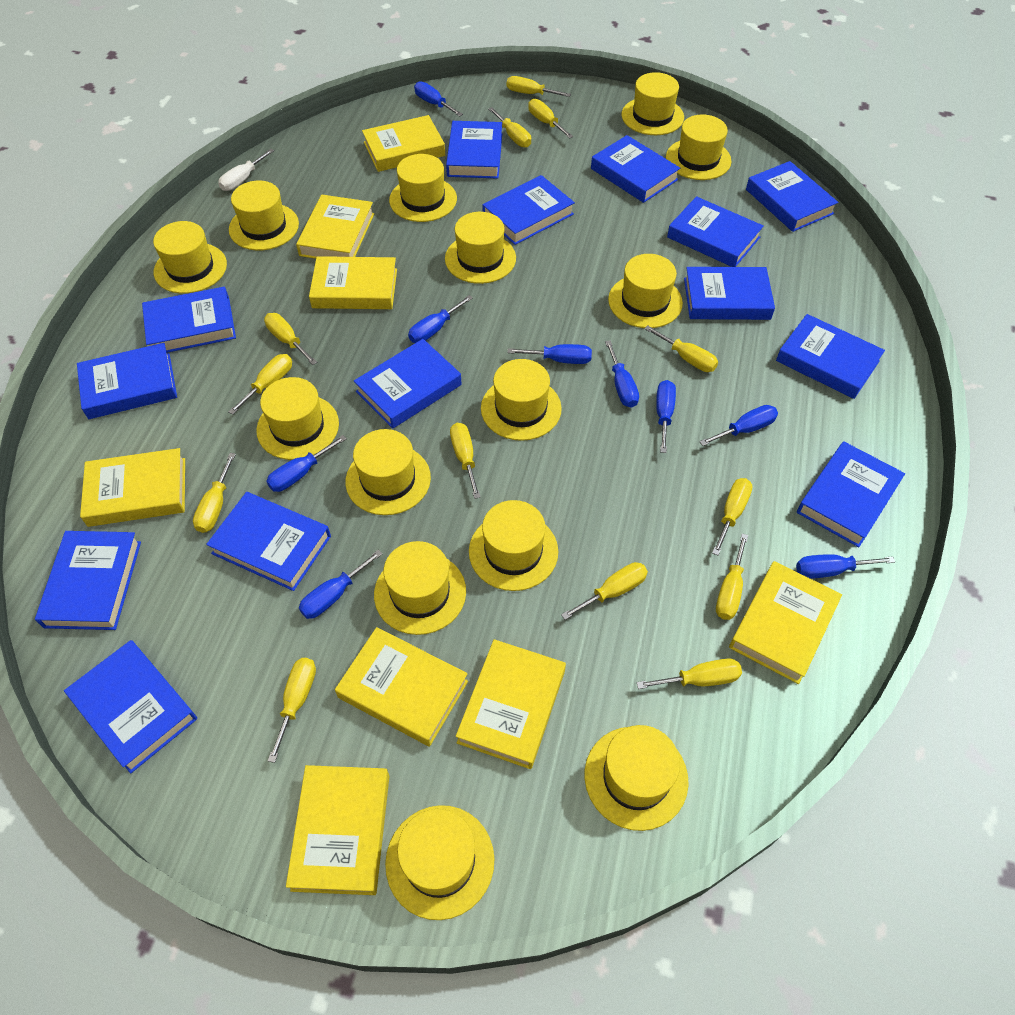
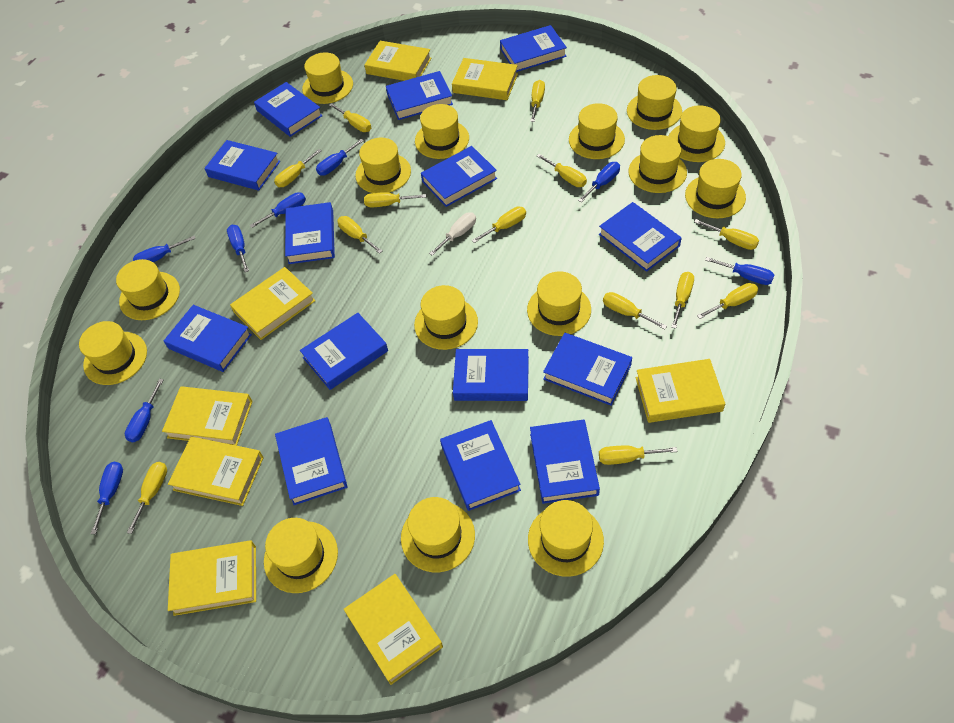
blue screwdriver: [266,435,347,492] [299,550,382,619] [408,295,473,343] [414,81,463,117] [507,344,592,364] [605,340,639,408] [656,380,676,453] [699,405,778,446] [796,554,895,579] = 9 -> [91,462,123,534] [125,379,164,442] [133,236,196,262] [227,225,249,272] [250,192,306,228] [316,139,364,176] [578,162,620,202] [705,257,774,285] = 8
yellow hat: [153,221,227,294] [229,180,299,251] [256,377,339,460] [345,429,431,515] [374,541,466,635] [385,805,494,920] [389,154,457,222] [445,212,516,284] [469,500,558,591] [481,359,562,441] [584,725,689,831] [608,254,683,328] [622,72,684,135] [666,115,732,180] = 14 -> [79,321,147,385] [116,259,180,320] [264,518,338,593] [302,53,353,104] [355,138,411,193] [401,497,475,572] [414,285,478,350] [415,104,469,159] [527,271,591,336] [528,500,604,577] [569,103,625,159] [627,75,682,130] [628,135,687,193] [669,105,725,162] [685,159,746,218] = 15

